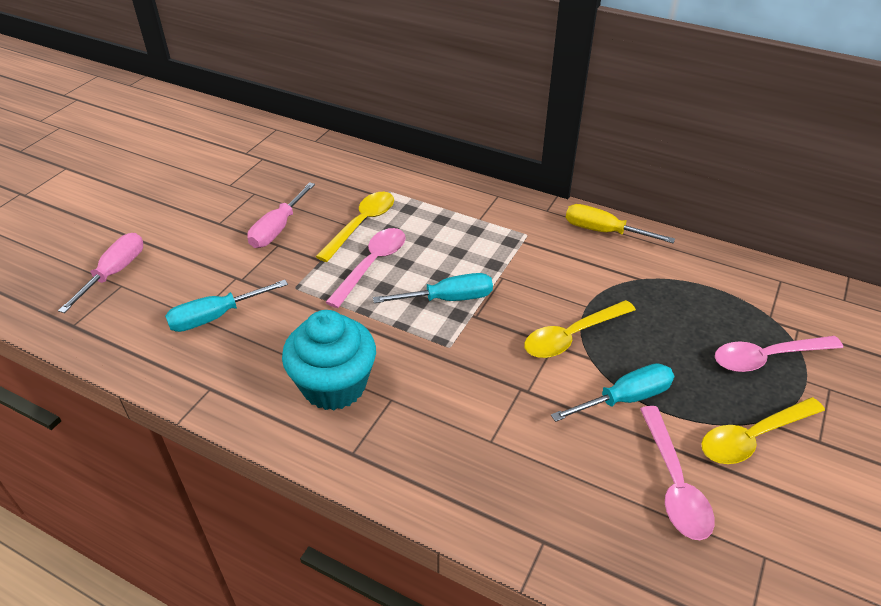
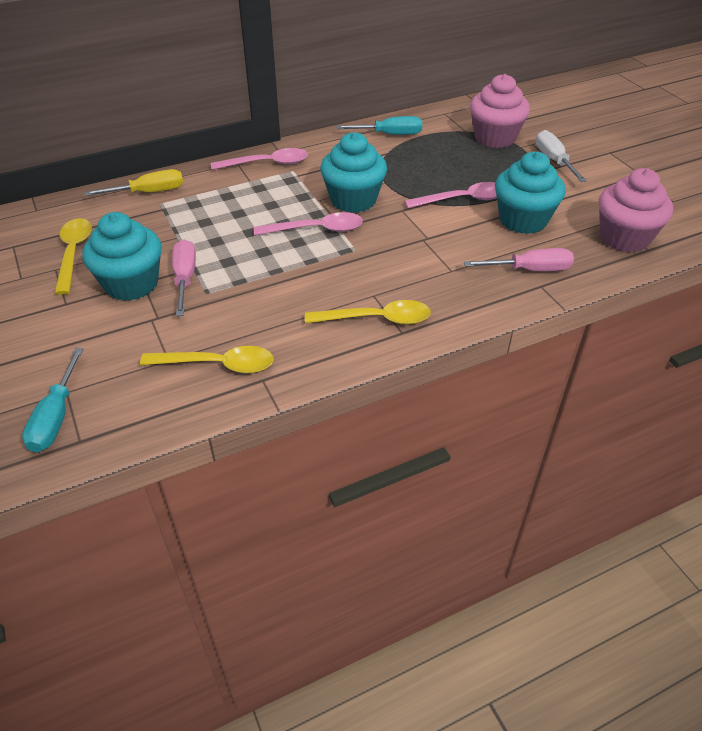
pink cupcake: none = 0 -> [470,74,530,148] [599,168,673,253] = 2
turquoise cupcake: [282,310,376,410] = 1 -> [82,212,162,301] [320,132,387,213] [495,152,565,234] = 3
turquoise screwdriver: [165,280,288,332] [373,273,493,303] [551,363,674,422] = 3 -> [22,348,84,453] [336,116,422,135] = 2
white screwdriver: none = 0 -> [536,130,587,182] = 1

